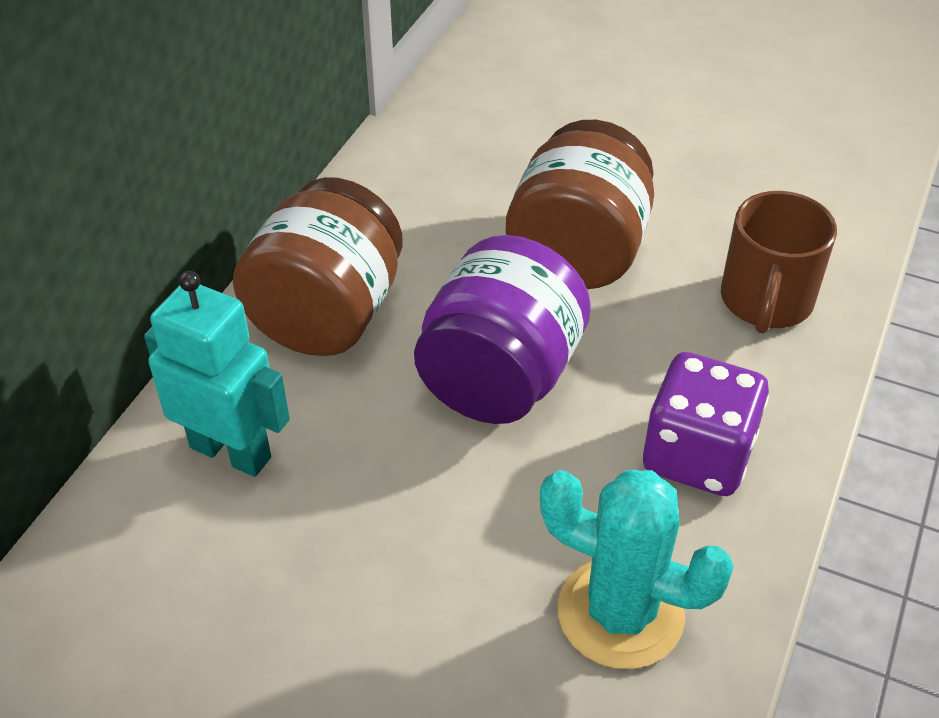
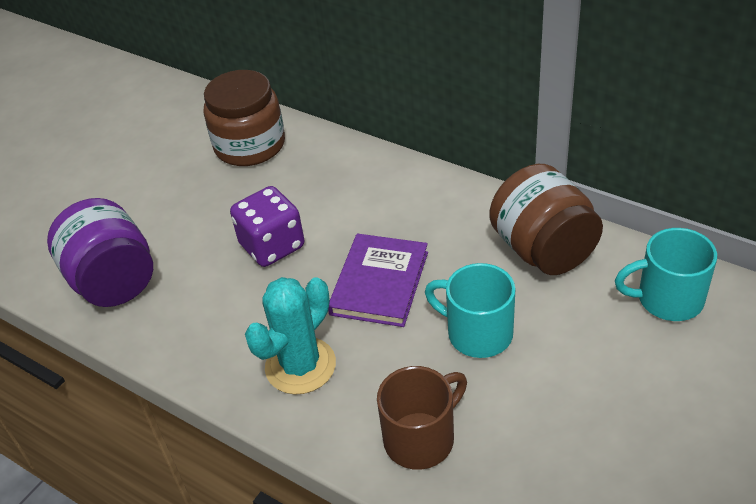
purple book: none = 0 -> [328,234,428,327] = 1
turquoise mug: none = 0 -> [425,263,515,358] [615,228,717,321] = 2
turquoise robot: [144,271,290,477] = 1 -> none = 0

